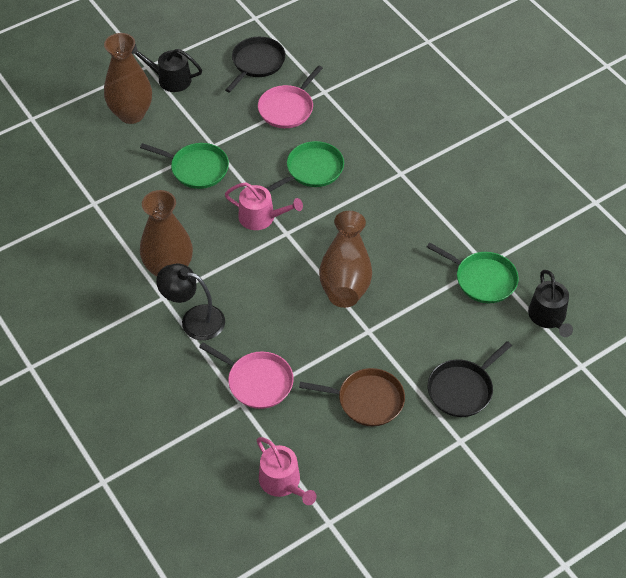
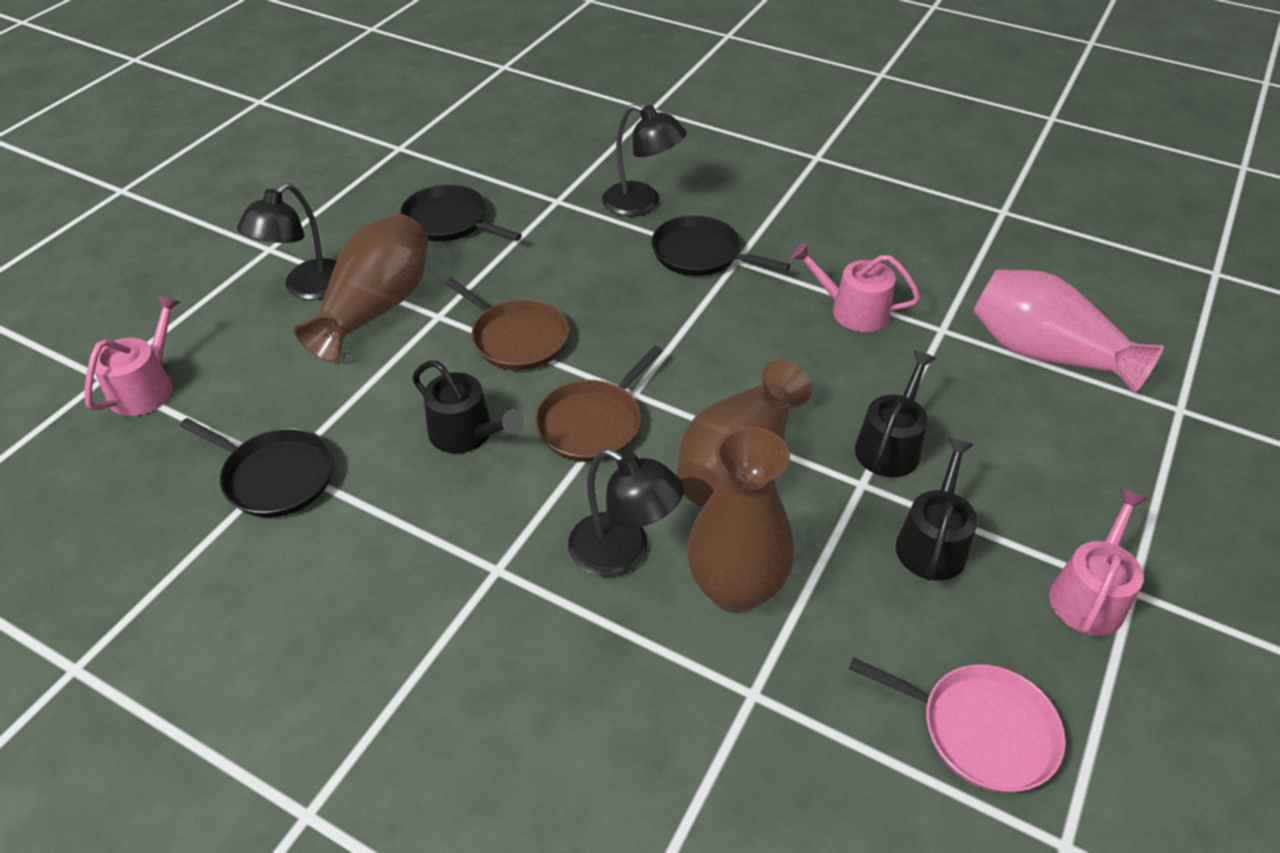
black lamp: [156,264,225,340] = 1 -> [237,183,337,300] [568,449,684,577] [602,104,687,216] = 3
black pan: [225,37,286,93] [427,341,512,417] = 2 -> [180,418,334,517] [400,184,522,241] [651,215,790,276] = 3
black watering can: [132,44,202,92] [528,270,573,337] = 2 -> [412,361,524,454] [855,350,937,477] [896,438,977,581] = 3
brown pan: [299,368,405,426] = 1 -> [444,277,569,370] [535,346,663,462] = 2
green pan: [140,143,229,189] [266,141,344,192] [427,243,519,303] = 3 -> none = 0
pink pan: [199,342,294,409] [258,65,323,128] = 2 -> [849,657,1066,793] = 1
pink vase: none = 0 -> [973,269,1164,393] = 1
pink watering can: [225,182,303,230] [257,437,316,505] = 2 -> [84,295,180,416] [791,243,920,332] [1049,489,1147,636] = 3

